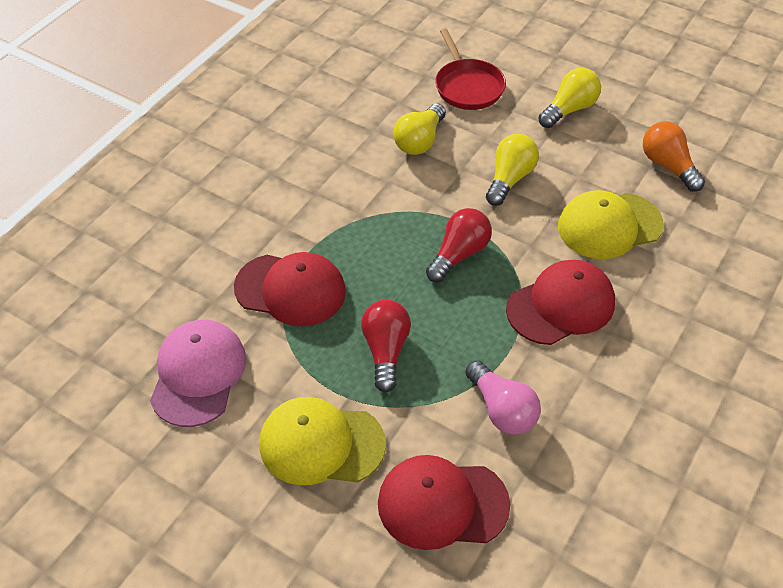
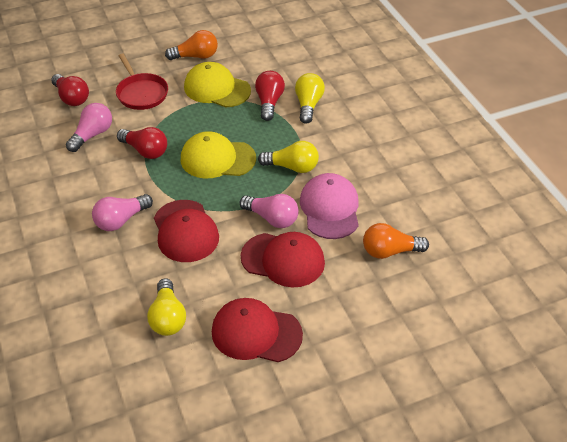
orange light bulb: [643,121,705,192] = 1 -> [165,30,218,60] [363,223,429,259] = 2
pink light bulb: [465,360,541,435] = 1 -> [66,103,112,152] [92,194,153,231] [239,194,299,228] = 3
red light bulb: [361,300,411,392] [426,208,492,283] = 2 -> [51,74,89,106] [117,127,167,159] [255,71,285,121] = 3

